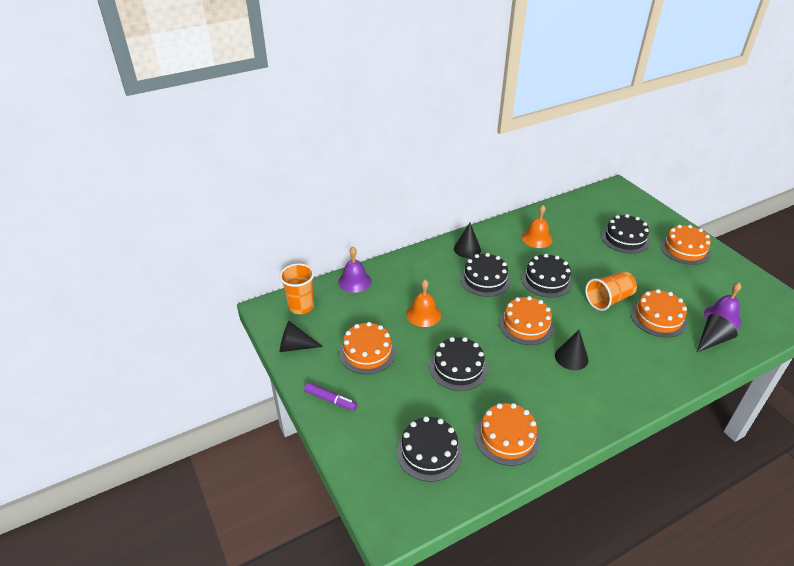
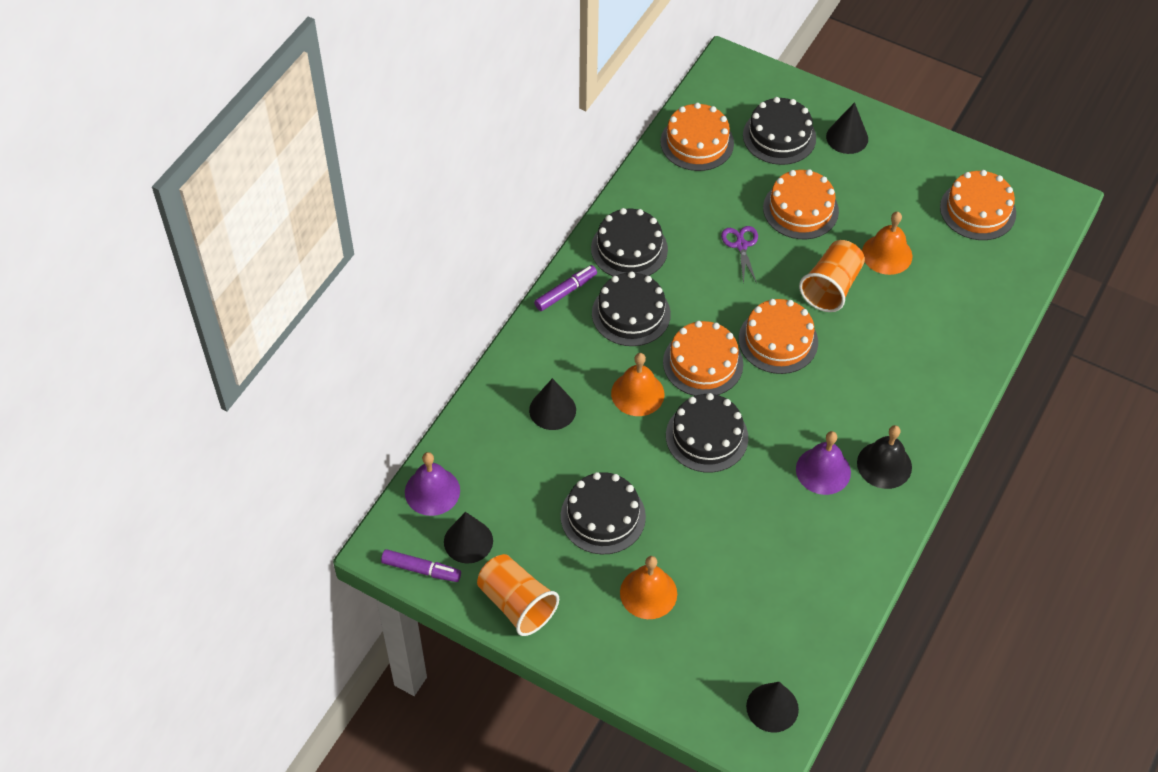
black bell: none = 0 -> [857,425,912,489] = 1
orange bell: [406,280,441,327] [522,205,553,248] = 2 -> [611,353,664,416] [620,556,677,619] [862,212,912,275] = 3
purple marker: [304,382,357,411] = 1 -> [381,549,461,582] [534,265,597,311] = 2
purple scissors: none = 0 -> [721,226,758,284] = 1

